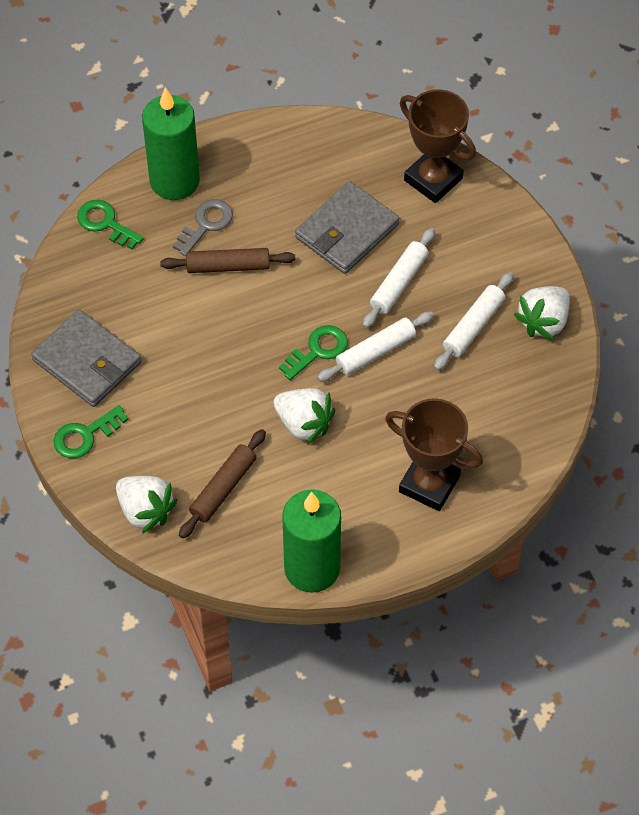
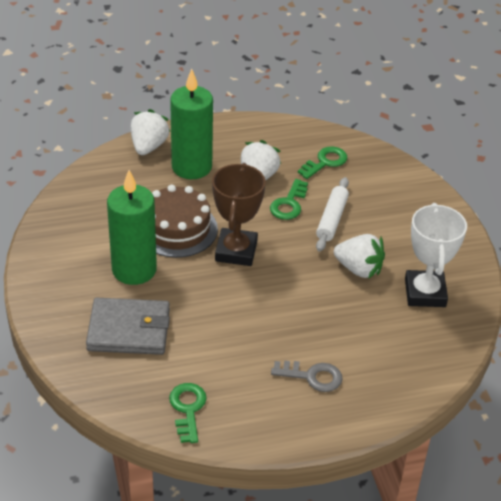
brown cake: none = 0 -> [152,185,218,258] = 1
brown rolling pin: [160,248,295,273] [179,429,266,539] = 2 -> none = 0
brown trophy: [385,398,483,511] [400,89,476,203] = 2 -> [212,163,266,266] = 1
grey wallet: [31,309,141,407] [295,181,399,274] = 2 -> [86,298,170,355] = 1
white rolling pin: [317,312,434,382] [363,228,435,328] [434,272,513,371] = 3 -> [316,177,349,251] = 1
white trophy: none = 0 -> [405,203,467,307] = 1

